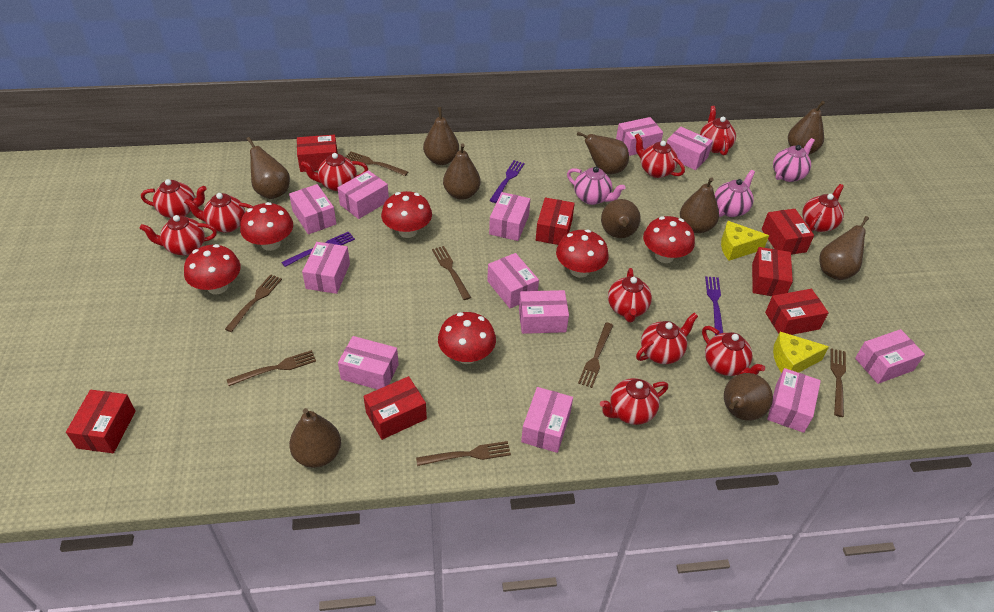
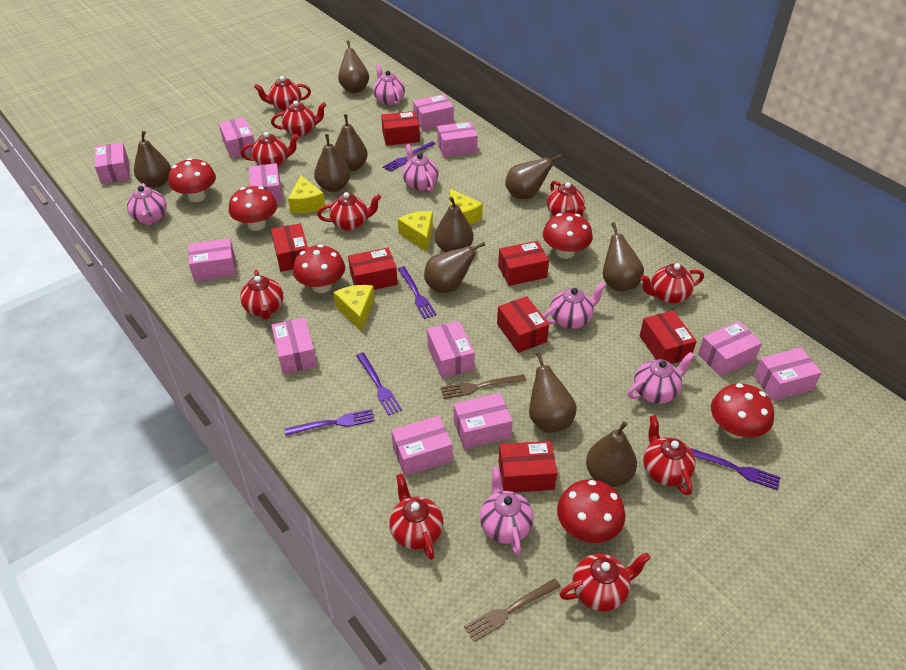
brown fork: [225,274,282,332] [227,350,316,386] [346,151,408,176] [416,441,511,466] [432,246,471,300] [578,322,613,388] [831,348,846,417] = 7 -> [441,375,526,399] [464,578,561,642] = 2
pink teapot: [567,167,626,205] [715,170,755,217] [773,138,815,182] = 3 -> [127,183,167,225] [373,64,405,105] [402,144,439,192] [480,466,534,556] [543,282,606,329] [628,352,694,404] = 6
purple fork: [282,231,355,267] [489,160,525,203] [705,276,723,335] = 3 -> [284,409,375,436] [356,352,402,416] [383,141,436,172] [398,266,437,319] [690,448,781,490] = 5
red teapot: [139,215,217,255] [141,179,207,218] [184,193,253,233] [301,153,368,191] [600,378,668,425] [608,268,652,322] [635,134,685,178] [636,313,698,364] [700,106,736,155] [702,326,765,376] [802,184,844,232] = 11 -> [240,132,299,167] [240,270,283,320] [254,76,311,111] [271,101,326,136] [317,192,381,231] [389,473,443,560] [547,180,586,217] [559,553,651,612] [640,263,704,304] [643,415,696,495] = 10
yellow cheese: [721,221,769,261] [773,332,829,373] = 2 -> [288,176,325,214] [333,285,375,331] [398,211,433,252] [450,189,483,225] = 4

